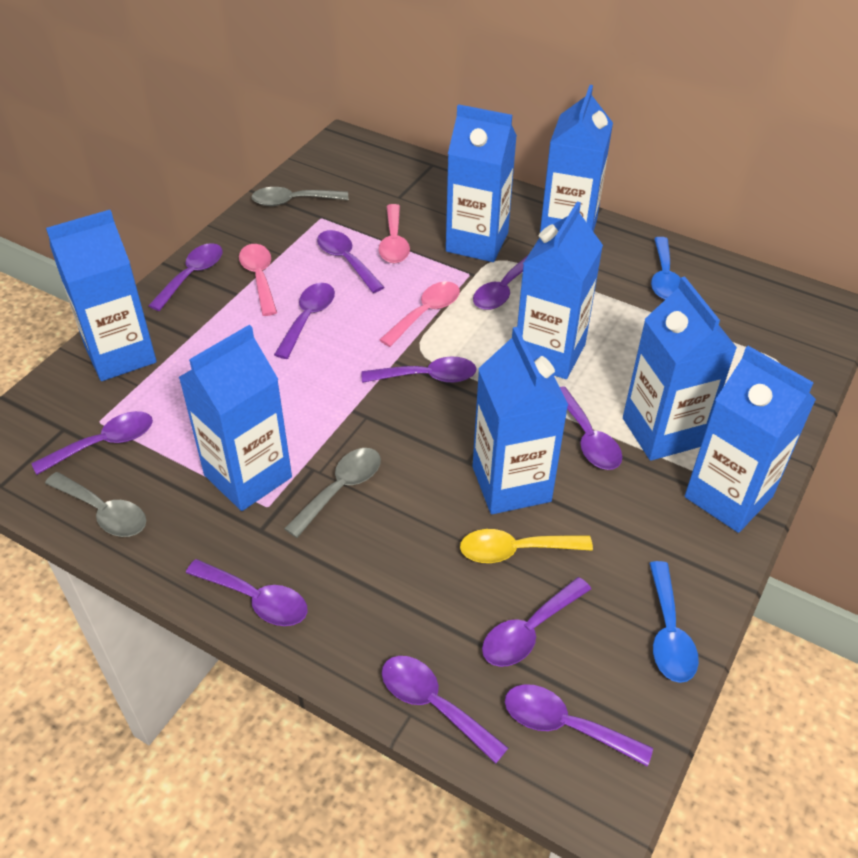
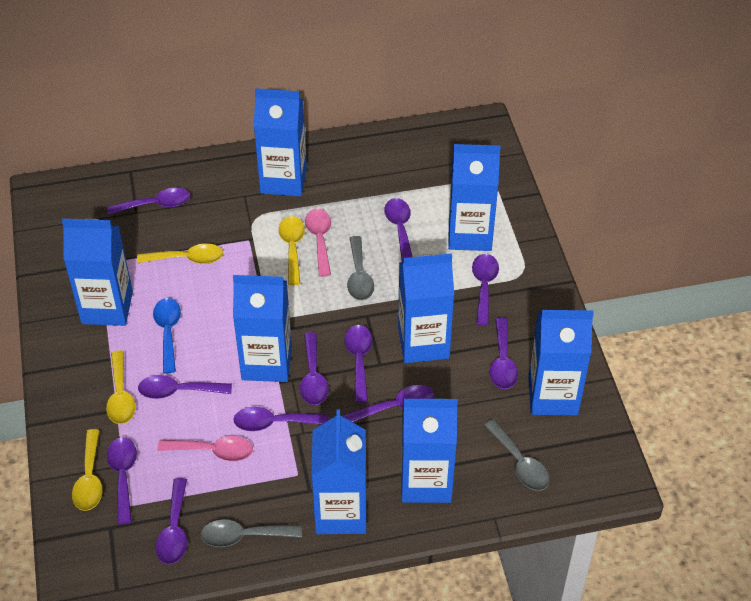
blue spoon: [649,561,699,683] [651,237,681,300] = 2 -> [153,298,181,373] = 1
pink spoon: [239,244,277,316] [378,204,410,263] [379,281,460,347] = 3 -> [157,436,253,461] [305,208,331,277] = 2
yellow spoon: [460,529,593,563] = 1 -> [72,429,103,511] [106,350,136,424] [137,243,223,264] [278,216,305,285] = 4

